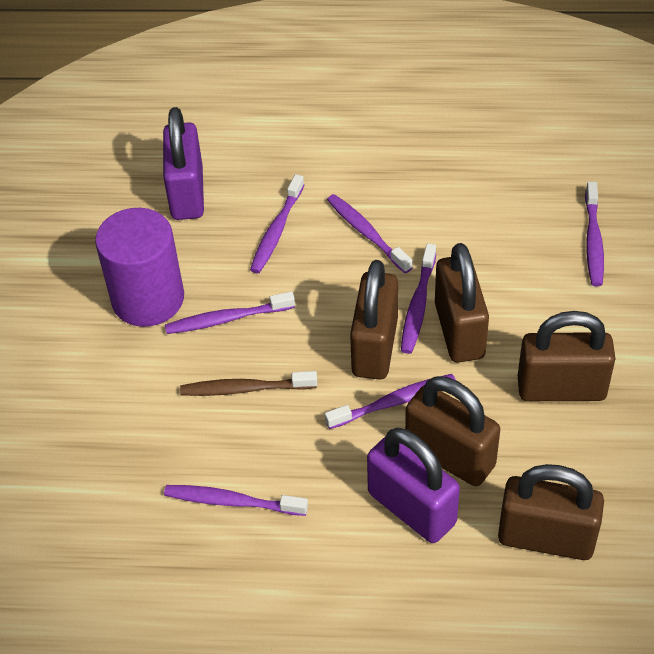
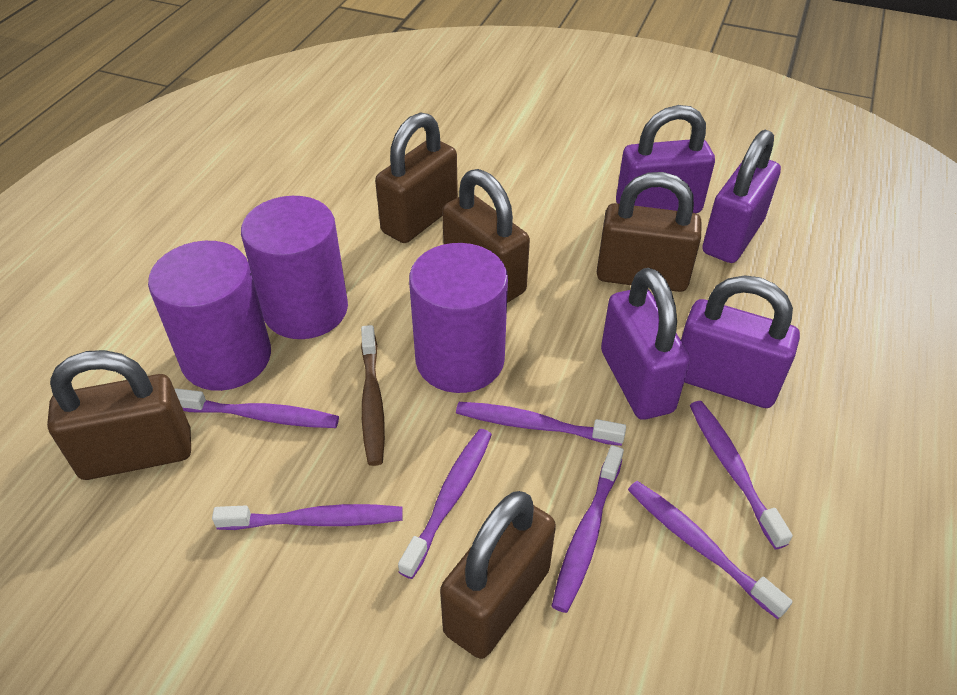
purple cylinder: [95,208,184,327] = 1 -> [148,241,271,391] [241,196,348,339] [409,243,508,393] = 3
purple padlock: [163,107,204,220] [367,428,460,543] = 2 -> [601,268,690,420] [616,105,715,213] [681,275,800,408] [702,130,781,263] = 4

